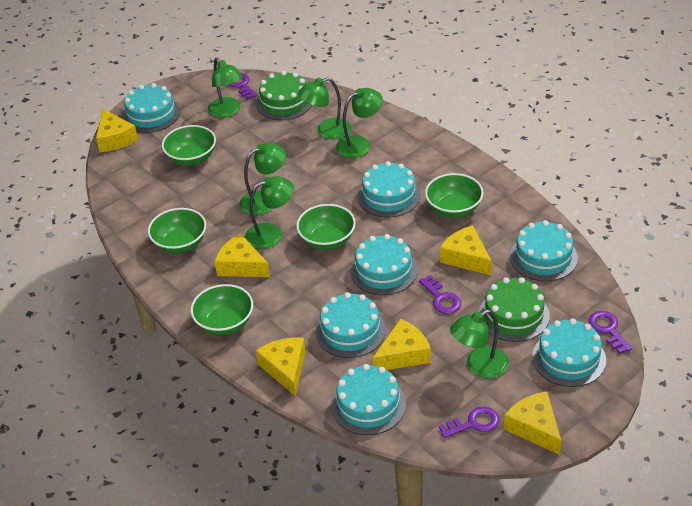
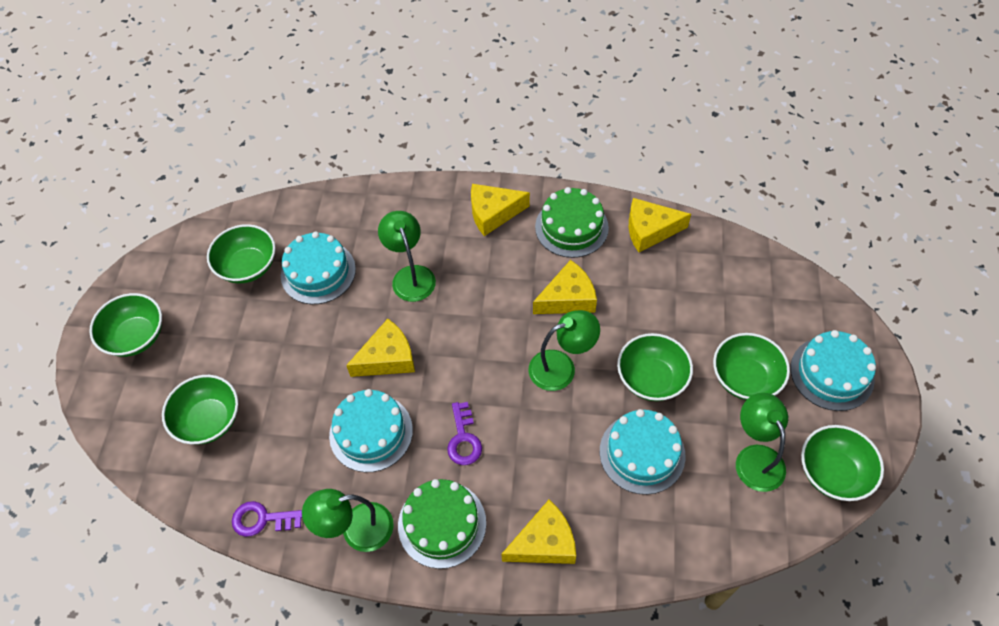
green bowl: [148,208,206,253] [162,125,216,166] [191,284,253,335] [296,204,356,250] [425,173,483,218] = 5 -> [89,293,162,357] [162,375,238,445] [207,224,276,283] [617,333,693,401] [713,333,790,400] [801,425,884,501] = 6
green lamp: [208,57,242,118] [240,143,286,215] [245,176,294,249] [298,77,351,139] [336,88,383,158] [450,310,509,379] = 6 -> [302,489,394,552] [378,211,436,302] [529,310,600,391] [736,393,788,492] = 4
purple key: [228,73,257,99] [419,275,461,314] [439,406,499,438] [588,311,632,354] = 4 -> [232,501,302,537] [447,402,482,465] = 2
turquoise cake: [123,83,180,133] [315,292,386,358] [331,364,406,435] [351,234,418,295] [358,161,421,217] [510,220,578,281] [532,318,606,387] = 7 -> [281,231,356,304] [329,389,413,472] [600,409,686,495] [790,330,876,411] = 4
yellow cheese: [96,109,138,152] [214,233,270,277] [256,337,306,397] [373,319,431,370] [440,225,492,275] [504,391,561,455] = 6 -> [346,319,415,377] [471,184,530,236] [501,500,576,564] [533,260,597,314] [629,198,691,252] = 5

